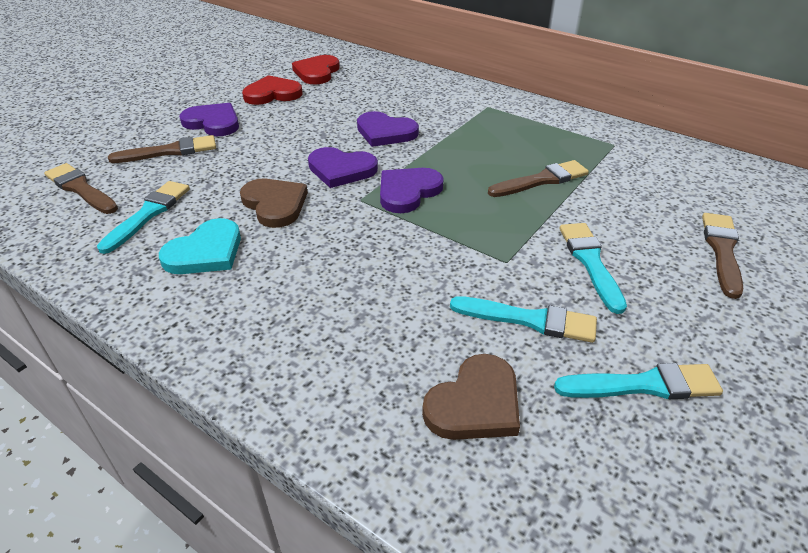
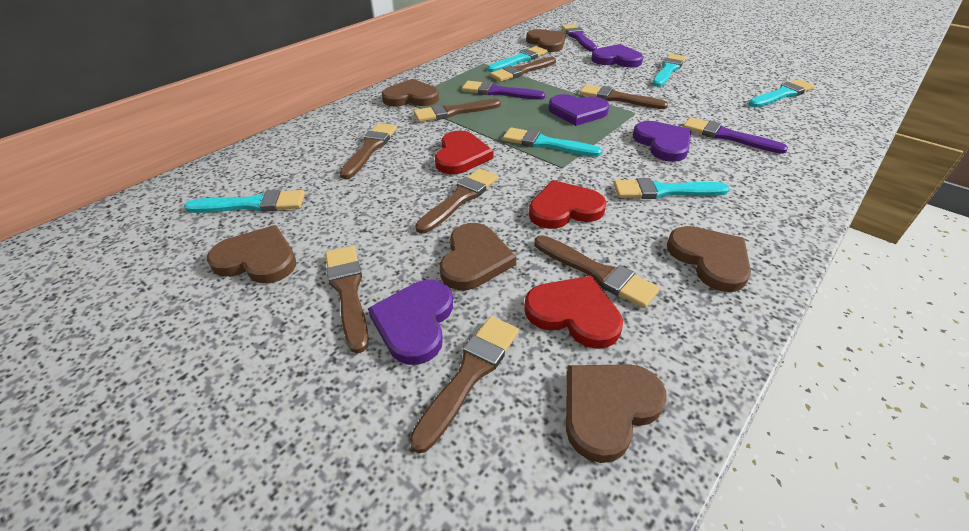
brown brush: [44,163,118,214] [108,135,216,163] [488,160,589,197] [702,213,743,299] = 4 -> [325,246,369,353] [340,123,397,179] [409,316,519,453] [414,99,501,122] [415,168,498,234] [490,57,556,82] [534,235,660,308] [580,84,668,109] = 8
brown heart: [240,179,308,228] [422,354,520,440] = 2 -> [207,225,296,283] [382,79,439,107] [440,223,516,290] [526,29,566,52] [566,364,667,463] [667,226,751,292] = 6
purple brush: none = 0 -> [462,81,546,100] [561,24,597,52] [683,117,788,154] = 3
red heart: [242,75,302,105] [292,55,340,84] = 2 -> [435,131,493,174] [524,276,623,349] [529,180,607,229] = 3
turquoise brush: [97,181,190,254] [450,296,597,343] [554,363,723,399] [560,223,627,314] = 4 -> [184,190,305,213] [487,46,548,72] [503,127,602,157] [614,178,730,199] [652,54,686,87] [748,79,815,108] = 6
turquoise heart: [159,218,241,274] = 1 -> none = 0

